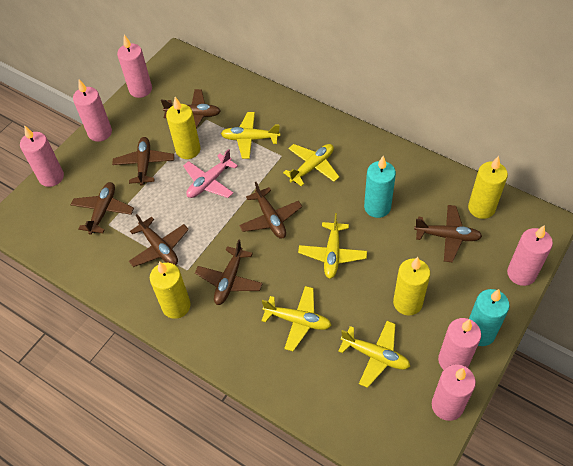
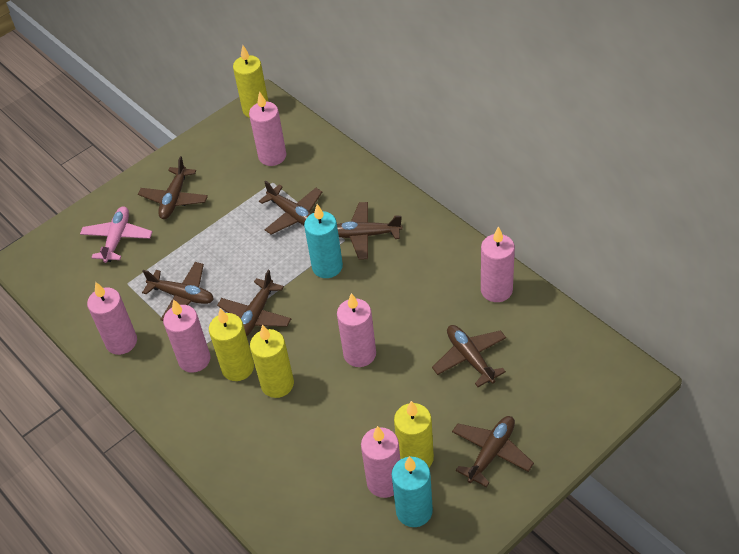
yellow plane: [221,112,280,159] [261,286,332,351] [283,144,339,187] [298,213,367,279] [338,321,410,388] = 5 -> none = 0

